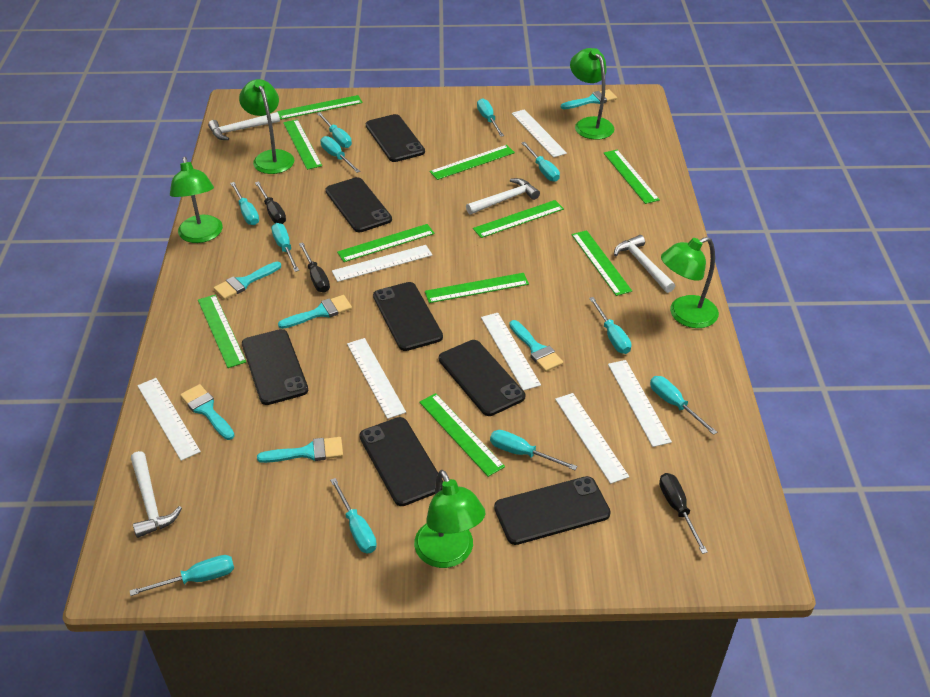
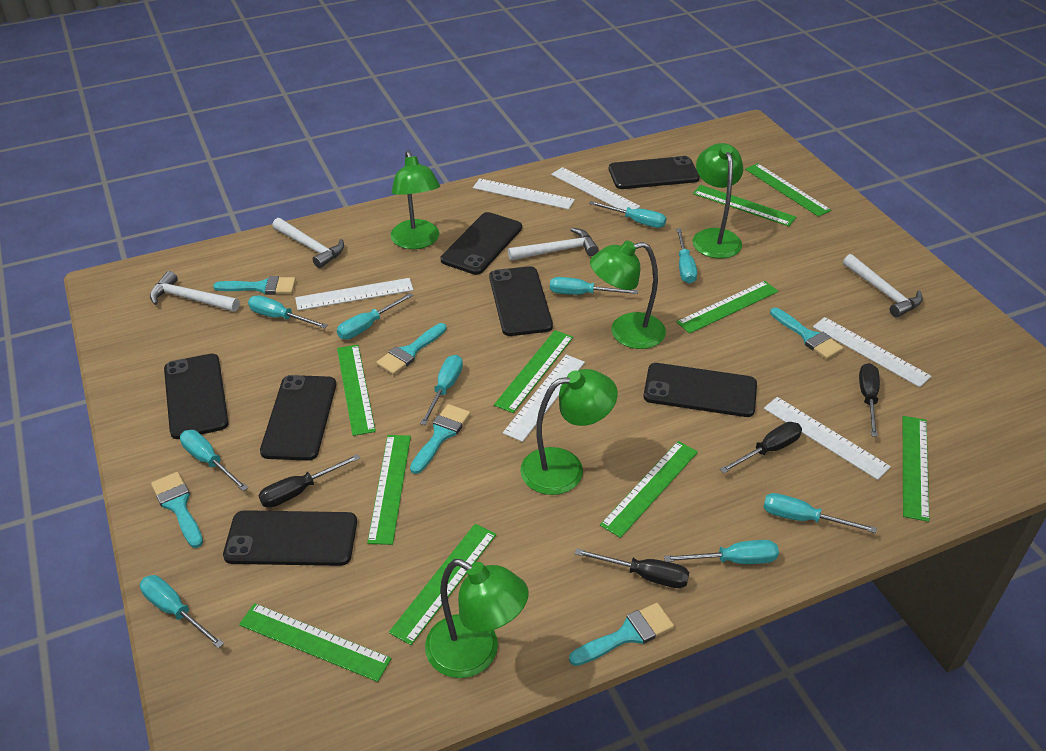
black screwdriver: [255,181,286,224] [299,243,330,293] [659,473,708,554] = 3 -> [258,454,360,508] [575,548,689,588] [720,422,802,473] [859,363,880,437] = 4
turquoise screwdriver: [130,555,234,596] [230,182,259,225] [271,223,299,272] [317,112,352,148] [321,136,360,173] [330,478,377,553] [477,98,504,137] [490,430,577,470] [522,142,560,182] [589,297,631,354] [650,376,717,435] = 11 -> [140,575,224,648] [180,430,248,491] [248,295,328,329] [337,293,413,339] [420,355,463,425] [550,277,638,295] [589,201,667,228] [664,540,779,564] [676,228,697,284] [763,493,877,533] = 10
white ruler: [137,378,201,461] [332,245,432,282] [347,338,406,419] [481,313,541,391] [512,109,567,158] [555,393,629,484] [608,360,672,447] = 7 -> [295,278,413,311] [473,179,575,210] [503,355,585,442] [551,167,640,210] [764,397,891,480] [813,317,931,387] = 6

